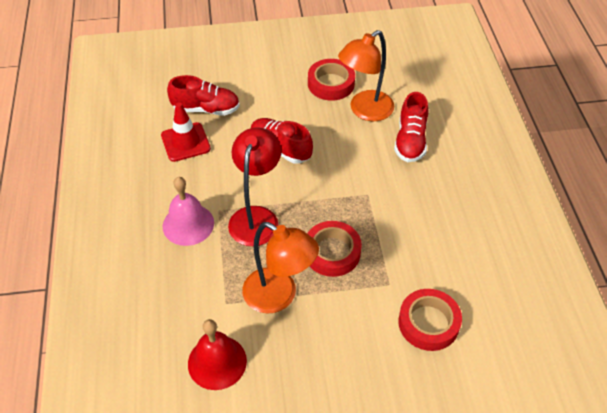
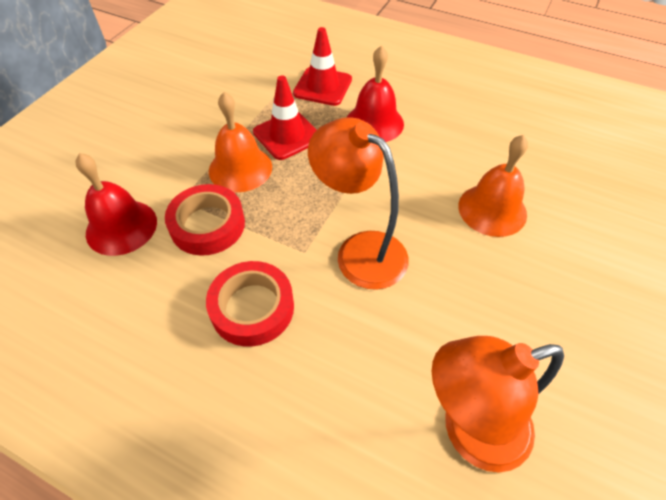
orange bell: none = 0 -> [209,92,272,192] [458,135,528,237] = 2
pink bell: [163,177,214,246] = 1 -> none = 0
red bell: [188,319,247,390] = 1 -> [75,153,157,256] [347,45,404,142] = 2
red lamp: [228,127,281,246] = 1 -> none = 0
red shoe: [167,75,240,116] [251,118,313,164] [394,92,428,162] = 3 -> none = 0
red tape: [307,221,362,277] [308,59,355,101] [398,289,462,351] = 3 -> [165,184,245,256] [206,261,294,347] = 2
red traffic cone: [161,103,211,162] = 1 -> [253,75,316,160] [293,27,352,106] = 2

